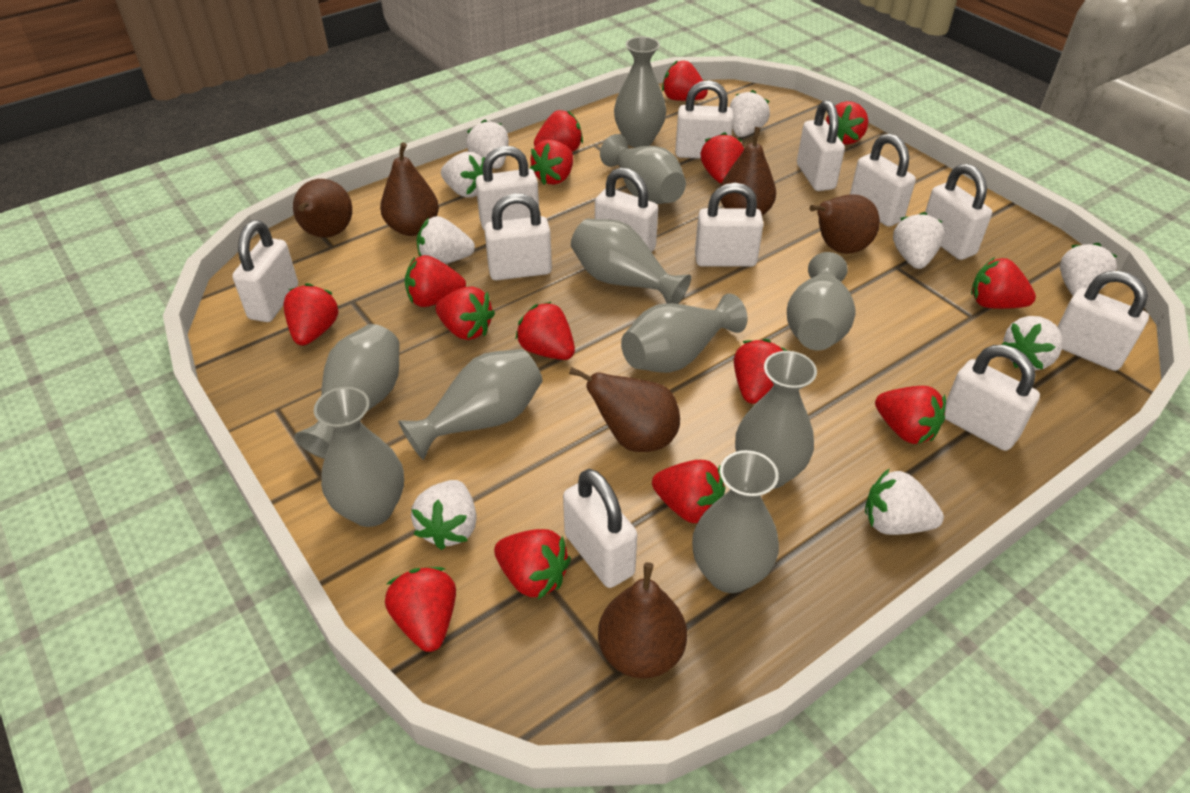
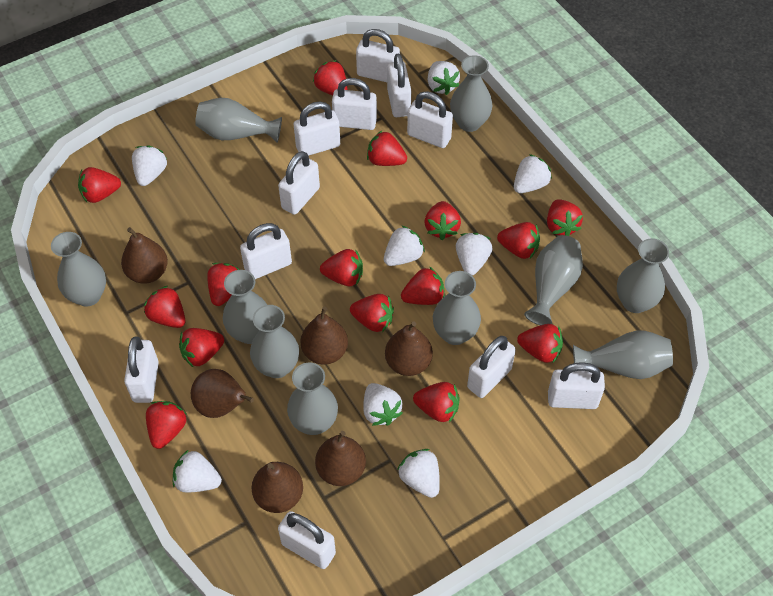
white padlock: [232,220,298,322] [475,146,539,229] [484,193,552,280] [563,469,638,588] [595,168,658,252] [675,80,733,159] [695,183,763,267] [797,100,845,191] [850,133,916,227] [925,164,992,260] [945,345,1040,451] [1057,271,1149,371] = 12 -> [124,336,159,403] [240,223,292,279] [278,151,320,215] [278,511,336,569] [294,101,340,156] [332,78,377,130] [356,29,400,82] [387,53,411,117] [407,91,453,148] [467,336,516,398] [548,362,605,409] = 11
white strawberry: [411,480,477,550] [417,216,475,264] [441,152,485,198] [466,119,509,169] [730,90,770,137] [865,468,944,535] [893,212,945,269] [1001,316,1063,370] [1060,243,1117,295] = 9 -> [132,145,168,186] [173,450,222,493] [363,383,403,426] [384,225,425,266] [397,449,440,498] [428,61,460,95] [456,233,493,275] [514,154,552,193] = 8

